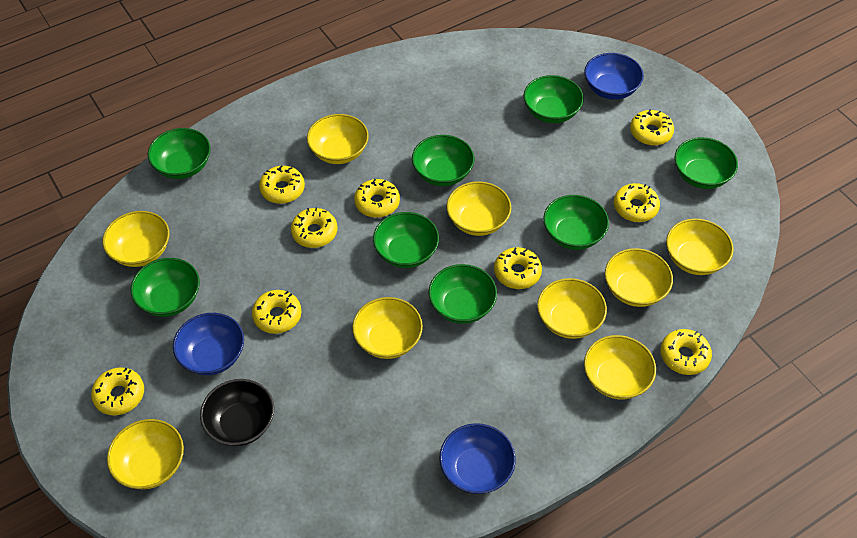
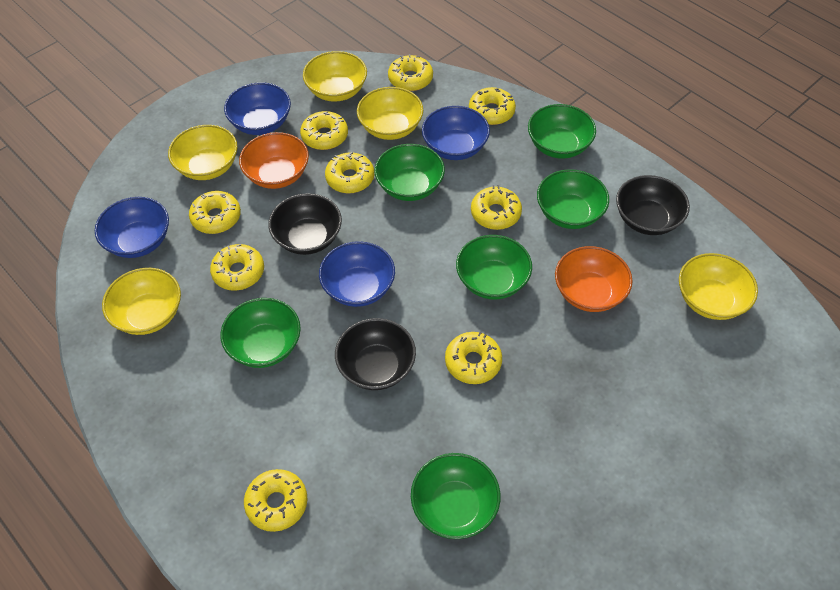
black bowl: [200,379,274,446] = 1 -> [268,193,342,255] [335,318,416,390] [616,175,690,235] = 3
blue bowl: [173,313,244,375] [439,423,516,494] [584,53,644,100] = 3 -> [95,197,169,258] [224,82,291,135] [319,241,395,307] [422,106,490,160] = 4
green bowl: [131,258,200,317] [148,128,211,179] [373,212,439,268] [412,135,475,186] [428,264,497,324] [524,75,584,123] [543,195,609,250] [675,137,738,189] = 8 -> [220,298,301,368] [374,144,445,201] [411,453,500,539] [456,235,532,299] [528,104,596,159] [537,169,609,229] = 6
orange bowl: none = 0 -> [239,132,309,189] [555,246,633,312] = 2
yellow bowl: [103,211,170,267] [107,419,184,489] [307,114,369,164] [352,297,423,359] [446,181,511,236] [537,278,607,339] [584,335,656,400] [605,248,673,307] [666,219,734,275] = 9 -> [102,268,181,335] [168,125,238,180] [303,51,367,101] [357,87,423,140] [679,253,758,320] = 5

